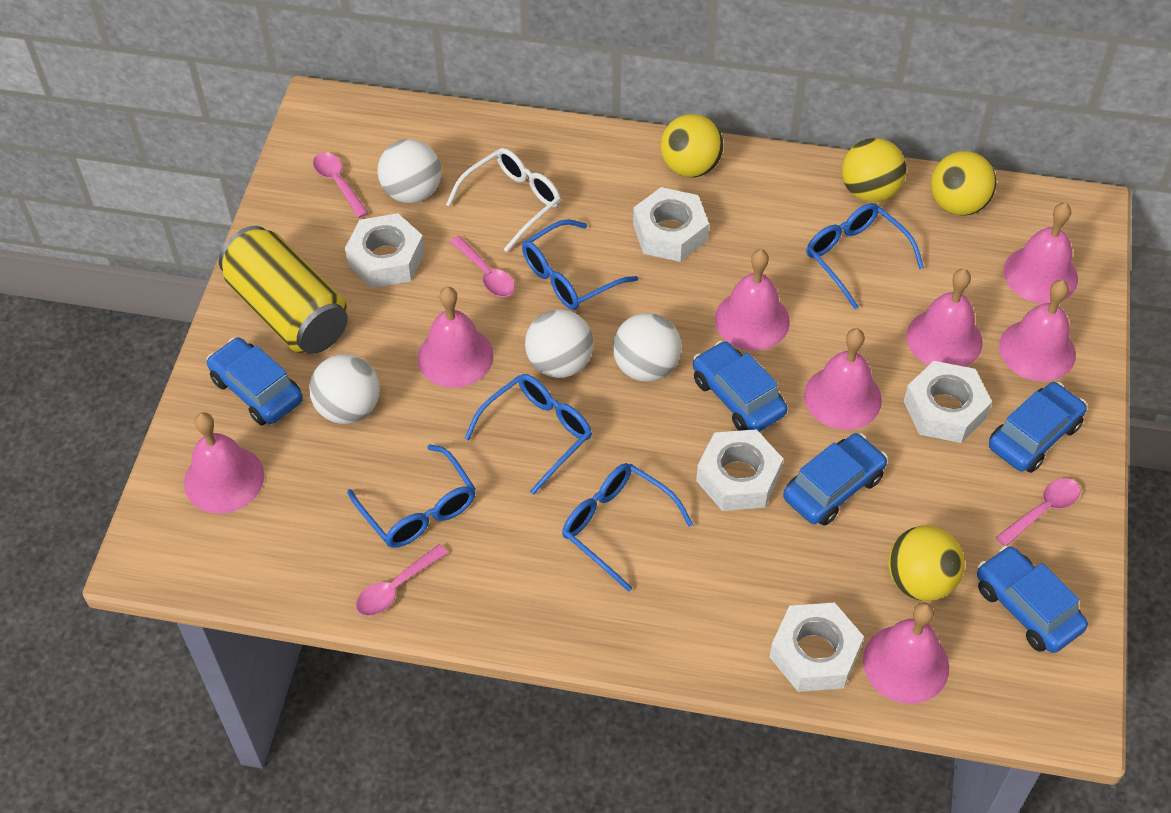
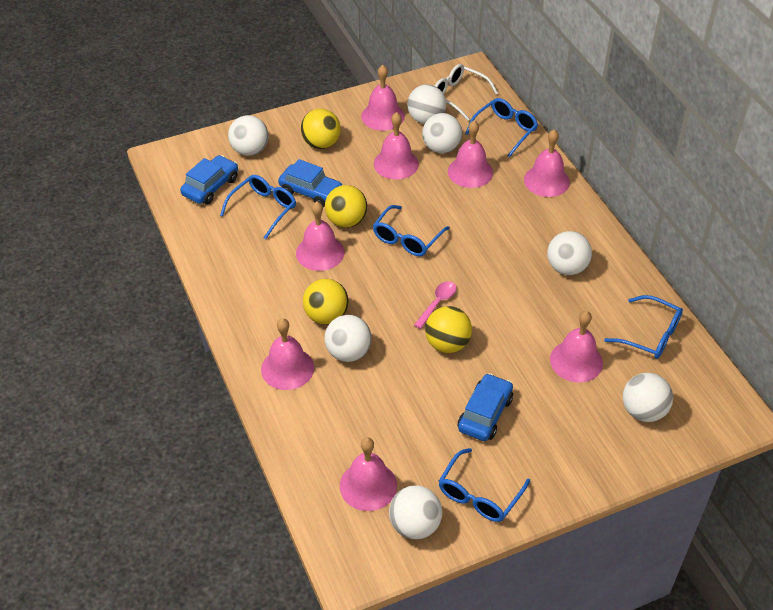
blue car: [207,337,303,425] [693,341,788,432] [783,433,888,526] [977,545,1088,653] [989,382,1087,473] = 5 -> [180,155,238,205] [278,159,342,207] [458,373,513,441] = 3
pink spoon: [313,152,369,218] [356,544,448,616] [450,236,515,297] [996,478,1080,546] = 4 -> [414,281,456,329] = 1
white ball: [309,354,380,424] [377,139,441,203] [525,309,594,378] [613,313,682,382] = 4 -> [228,115,269,156] [324,315,372,362] [389,485,442,539] [407,84,446,124] [422,113,462,153] [547,231,592,275] [623,373,673,422] = 7
white nut: [345,213,425,288] [633,187,709,262] [696,429,783,511] [770,603,864,692] [904,361,992,443] = 5 -> none = 0
yellow can: [219,226,348,354] = 1 -> none = 0

